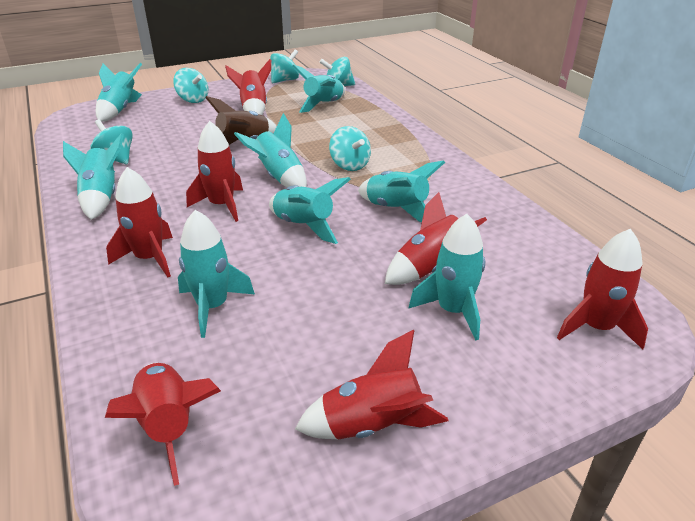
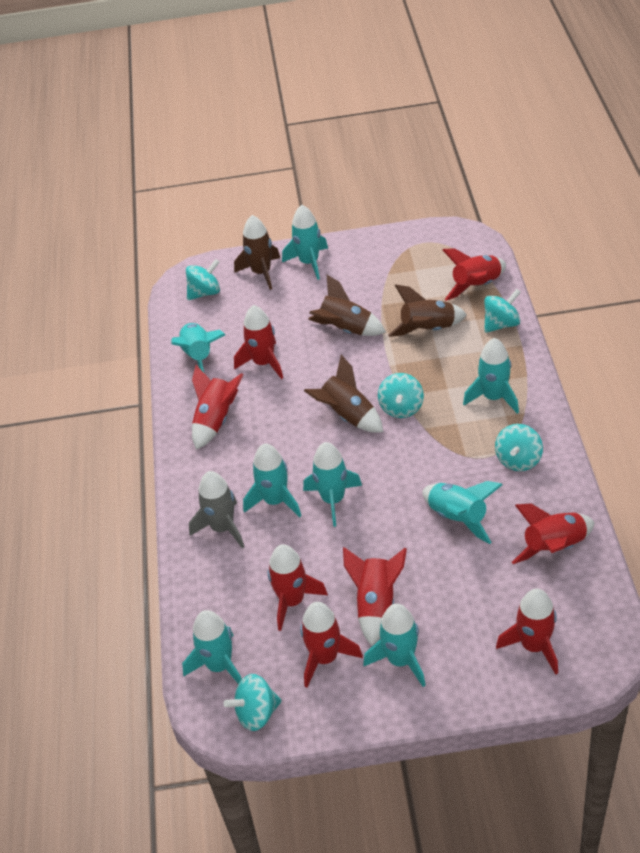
brown rocket: [205,96,277,145] = 1 -> [234,215,280,290] [304,355,383,432] [308,275,386,336] [388,285,467,337] = 4
grey rocket: none = 0 -> [189,471,244,549] = 1
red rocket: [105,363,221,486] [106,167,173,278] [186,121,243,222] [225,59,271,115] [295,329,448,440] [385,192,487,285] [557,229,648,350] = 7 -> [192,365,244,450] [234,305,283,379] [267,544,328,631] [300,602,363,688] [343,547,407,646] [443,248,506,301] [496,588,558,675] [512,504,595,564] = 8

